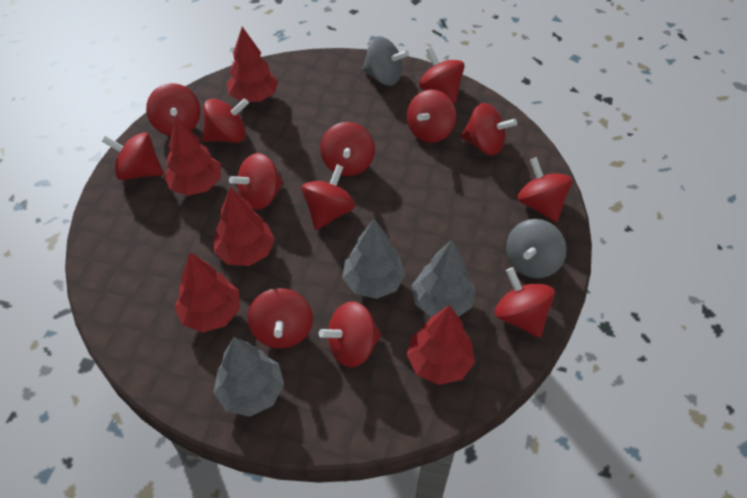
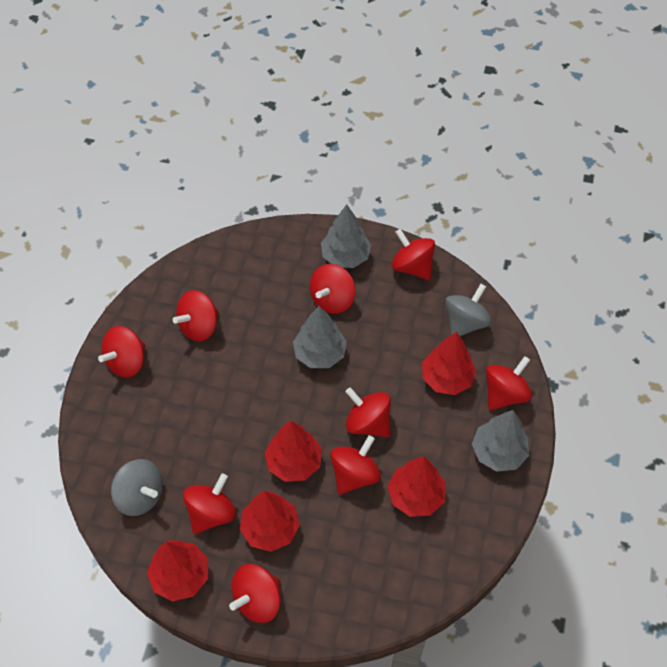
red spinning top: [102,132,164,180] [146,83,200,136] [202,98,249,143] [229,153,284,210] [248,288,313,348] [301,164,355,230] [319,301,381,368] [320,122,375,176] [407,90,456,143] [419,47,465,104] [461,103,517,155] [495,267,555,338] [517,157,572,222] = 13 -> [98,326,145,378] [173,290,219,342] [183,473,236,534] [229,564,281,623] [310,264,356,314] [330,435,381,495] [345,387,391,438] [392,229,435,280] [486,356,532,410] = 9

